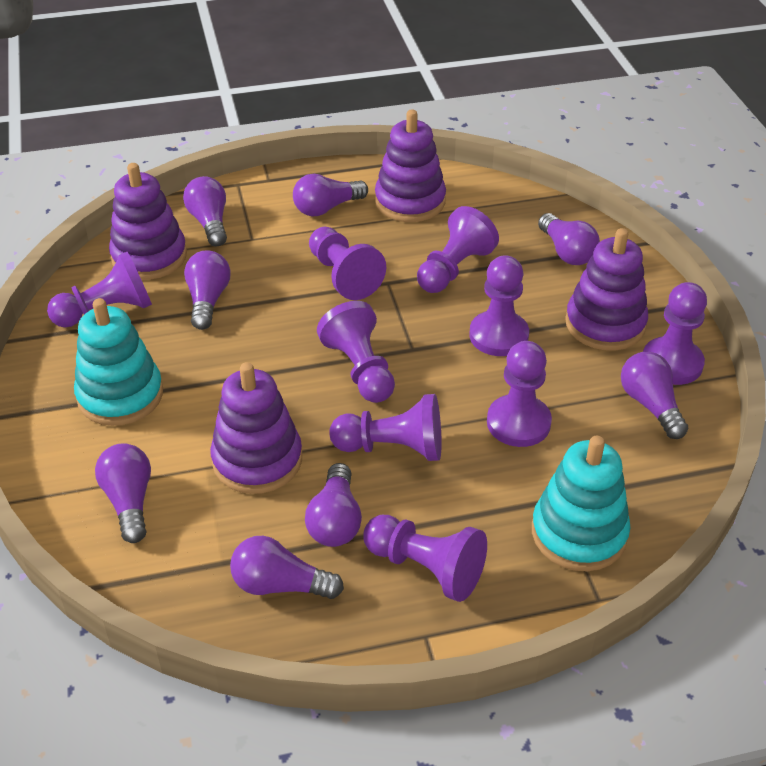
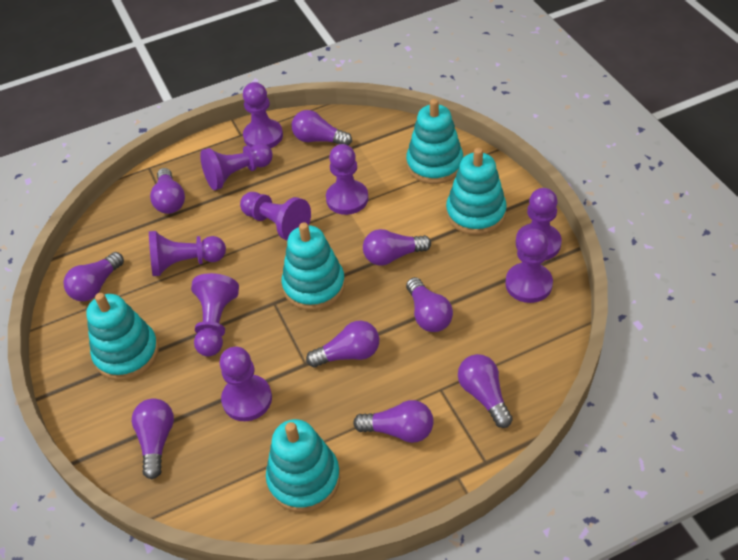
purple light bulb: [95,443,151,543] [183,176,227,246] [184,250,231,330] [230,536,344,599] [293,174,368,216] [305,463,362,547] [538,213,600,265] [621,352,688,439] = 8 -> [63,252,124,301] [132,398,174,479] [150,168,185,214] [292,110,352,145] [306,321,379,367] [353,400,434,443] [363,229,431,266] [406,277,453,332] [458,354,513,428] = 9
purple stacking toy: [109,163,187,280] [210,362,302,494] [375,109,446,222] [565,228,648,350] = 4 -> none = 0
turquoise stacking toy: [74,298,163,426] [532,436,630,571] = 2 -> [86,293,159,380] [266,419,340,513] [282,222,345,310] [406,99,463,184] [446,148,507,235] = 5

